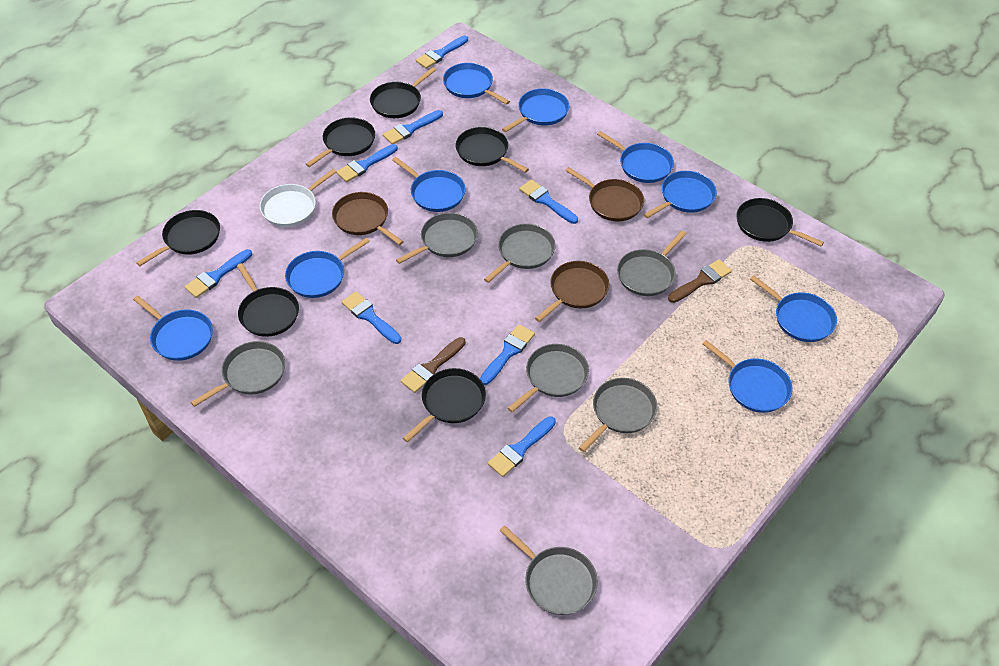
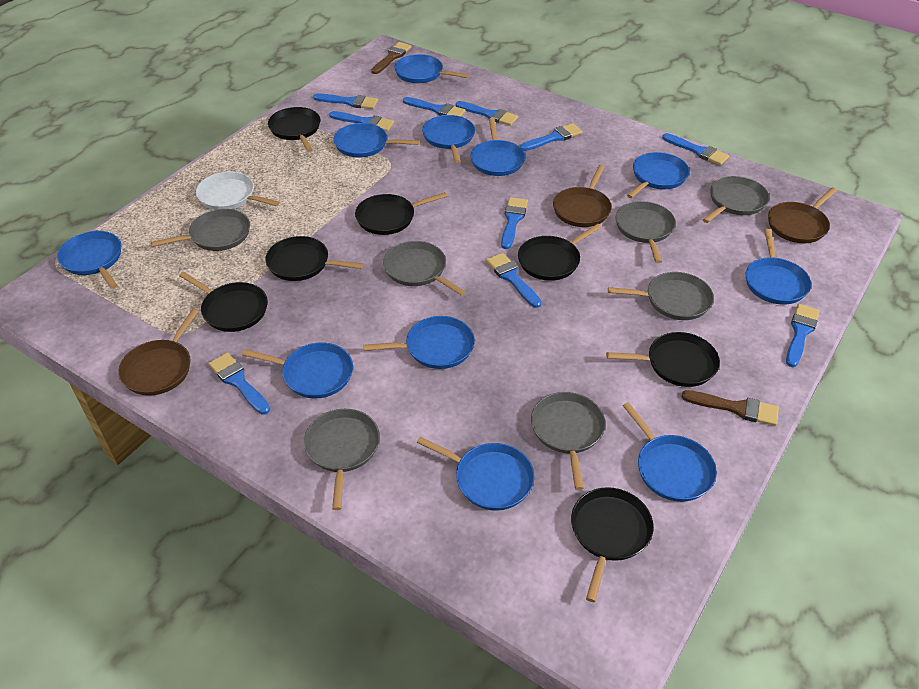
blue brush: [184,249,252,298] [336,144,398,182] [342,292,401,344] [383,110,443,144] [416,36,468,69] [480,324,535,385] [488,416,556,477] [519,180,578,224] = 8 -> [209,352,270,415] [313,93,378,109] [329,111,394,131] [403,97,466,116] [456,101,518,126] [486,253,542,308] [501,197,528,249] [520,123,583,151] [662,133,729,165] [786,304,820,367] = 10
blue pan: [133,296,213,361] [285,237,370,298] [392,157,466,212] [443,63,510,105] [502,88,569,132] [597,131,674,183] [644,171,717,218] [703,340,792,413] [750,275,837,342] = 9 -> [57,231,122,289] [242,342,353,398] [334,123,419,158] [363,316,475,369] [394,54,469,83] [417,436,534,511] [422,115,475,163] [470,118,525,176] [623,402,717,502] [627,152,689,198] [745,229,811,304] = 11

